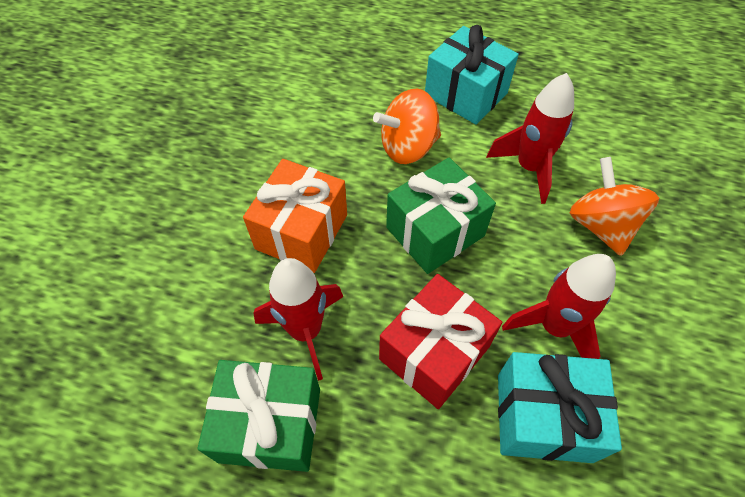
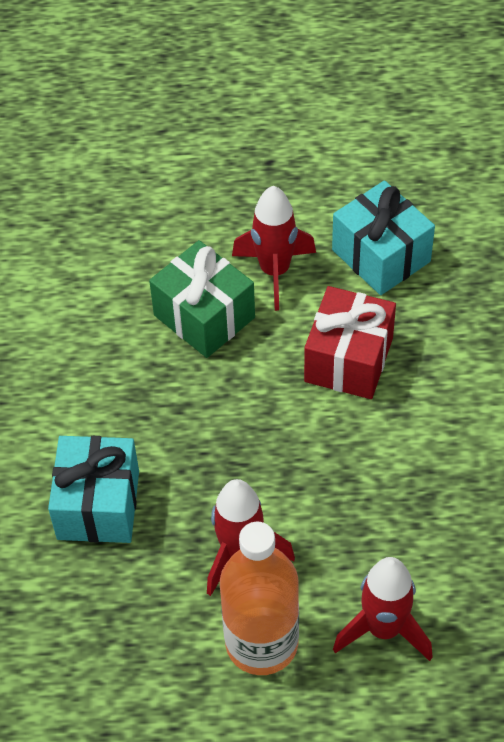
green gift: [198,360,320,472] [386,157,496,274] = 2 -> [149,240,255,358] = 1
orange bottle: none = 0 -> [220,522,299,675] = 1
orange gift: [243,159,347,273] = 1 -> none = 0
orange spinning top: [373,89,441,164] [570,157,659,256] = 2 -> none = 0

